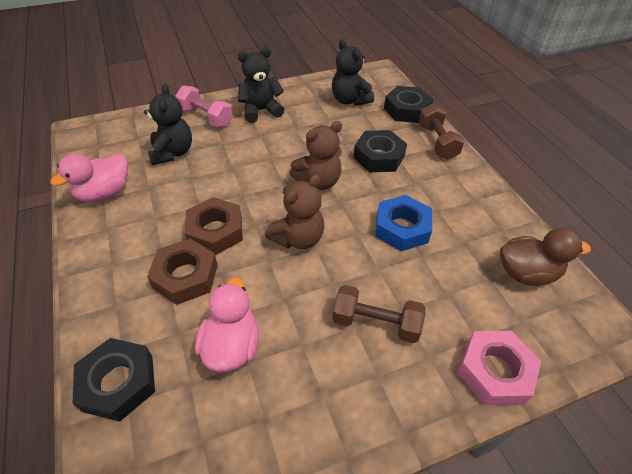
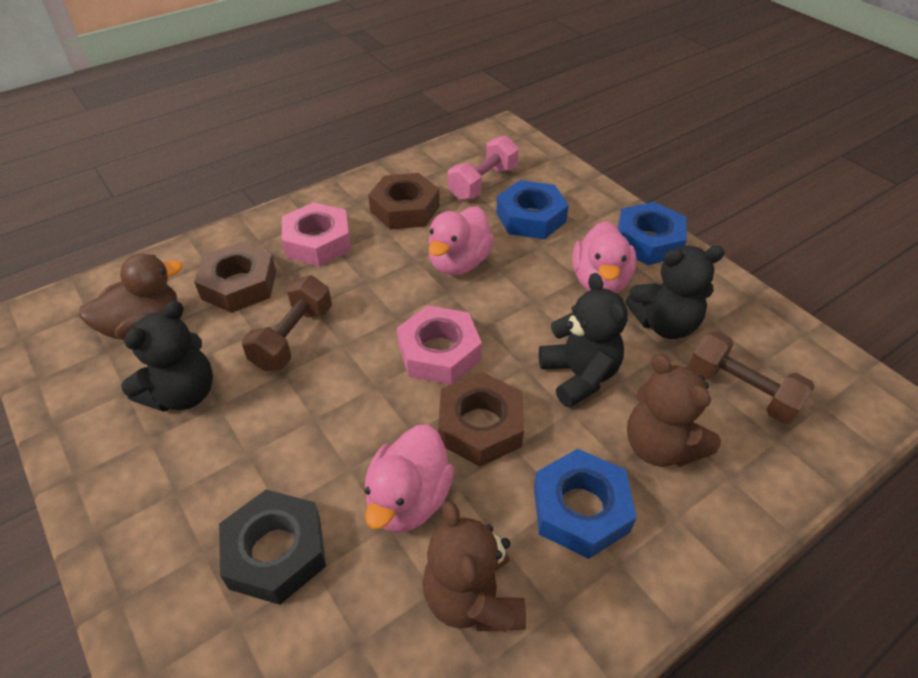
black nut: [73,338,155,422] [353,130,407,172] [384,86,433,123] = 3 -> [219,489,326,605] = 1
blue nut: [375,195,432,251] = 1 -> [496,180,569,239] [534,449,636,559] [617,202,687,265] = 3
brown nut: [147,239,218,305] [185,197,243,255] = 2 -> [194,242,276,313] [368,173,440,230] [438,372,524,466] = 3
pink duck: [50,154,128,202] [195,277,259,372] = 2 -> [365,424,454,533] [428,206,494,275] [572,221,636,293] = 3
pink nut: [457,331,541,405] = 1 -> [282,202,351,266] [397,305,482,385] = 2

